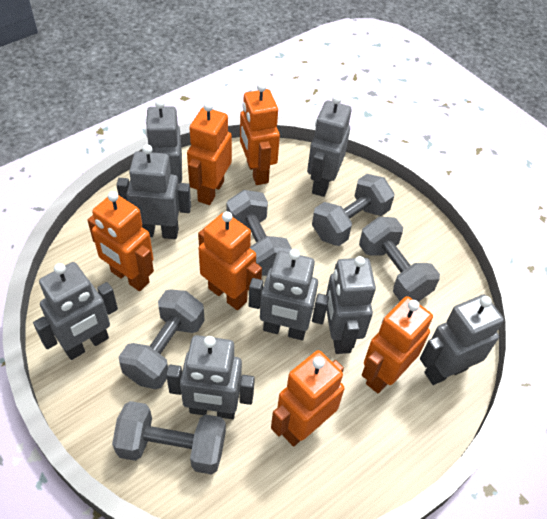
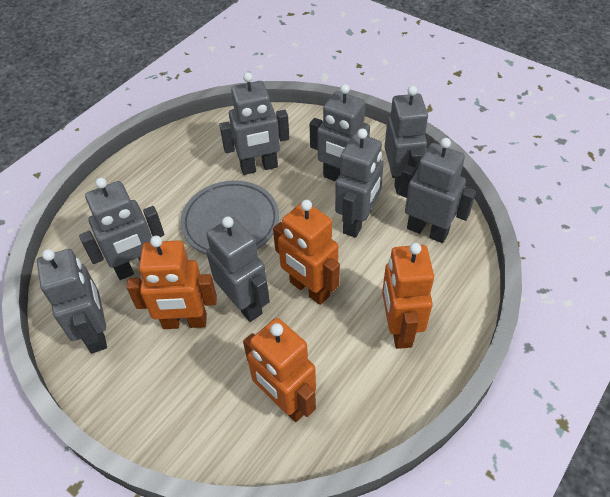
grey dumbbell: [112,401,226,475] [119,290,205,389] [227,190,292,276] [312,174,395,246] [359,217,440,302] = 5 -> none = 0
grey plate: none = 0 -> [181,180,279,255] = 1
orange robot: [87,191,154,291] [187,102,232,205] [198,211,262,310] [240,83,280,185] [271,350,345,447] [362,296,433,394] = 6 -> [127,236,217,329] [243,318,316,422] [273,200,340,305] [382,243,434,349] = 4

